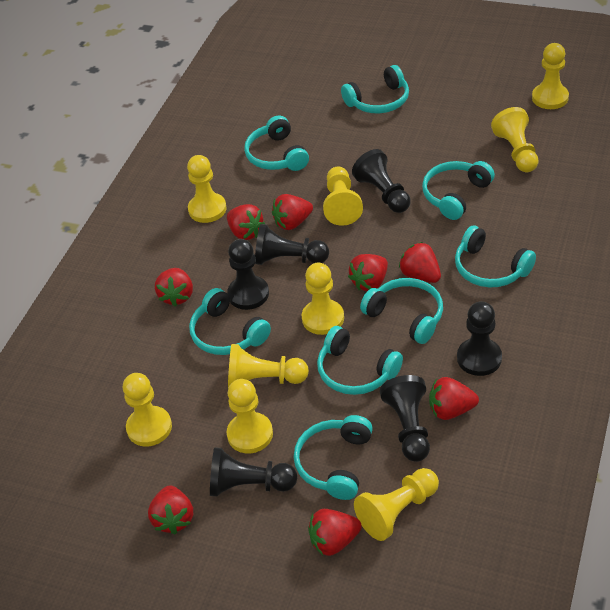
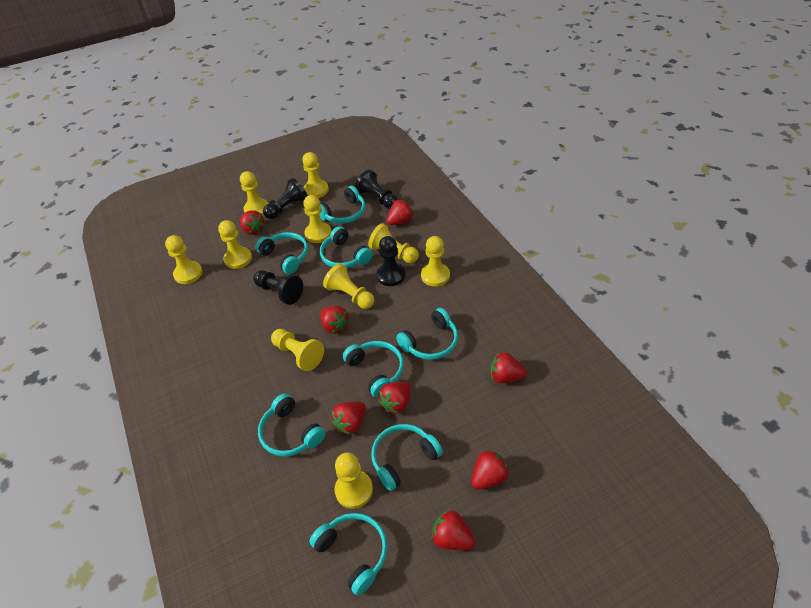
black pawn: [210,447,297,497] [227,239,269,310] [255,224,329,265] [352,149,411,213] [380,375,430,462] [457,301,502,376] = 6 -> [253,270,303,305] [263,178,308,219] [355,170,398,209] [377,236,405,286] = 4
yellow pawn: [123,373,172,447] [187,155,227,223] [227,379,273,453] [228,344,309,388] [302,263,344,335] [323,167,363,226] [354,468,439,541] [491,107,539,172] [532,43,569,109] = 9 -> [165,235,203,284] [218,220,252,269] [240,171,269,216] [271,329,324,371] [302,152,329,198] [303,195,332,243] [323,263,374,309] [334,453,373,509] [368,223,419,263] [421,236,450,287] = 10

